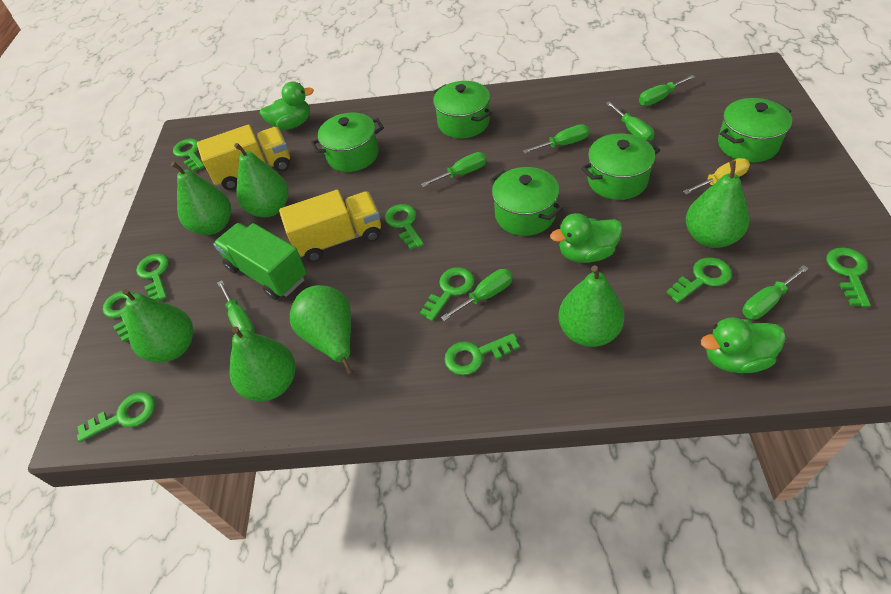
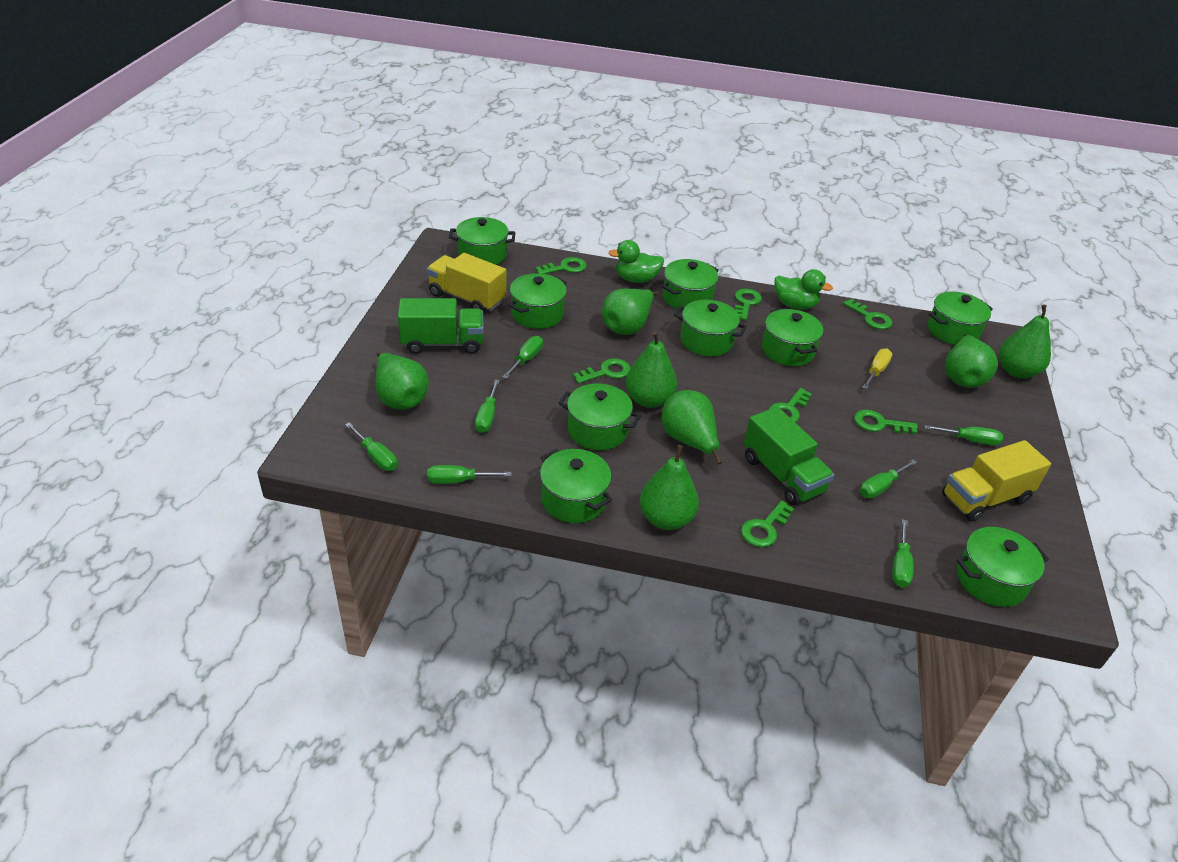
green duck: [260,81,314,130] [550,213,623,263] [700,317,786,373] = 3 -> [608,240,664,283] [774,269,833,309] = 2
green key: [77,392,155,442] [103,291,134,342] [136,254,169,300] [173,139,205,172] [385,204,424,250] [420,267,475,321] [444,333,519,375] [666,257,732,303] [826,247,871,307] = 9 -> [536,257,587,274] [573,358,630,384] [735,289,762,320] [741,501,794,547] [769,388,812,422] [843,299,892,329] [854,410,918,434] = 7
green pot: [311,112,384,172] [433,81,492,138] [490,167,563,236] [581,133,660,200] [718,98,792,162] = 5 -> [449,217,515,265] [508,273,567,329] [540,449,612,523] [559,384,641,450] [662,259,719,311] [674,300,747,356] [762,308,823,366] [928,291,993,345] [957,527,1049,607] = 9
green truck: [213,223,307,300] = 1 -> [398,298,483,354] [744,407,834,505] = 2

